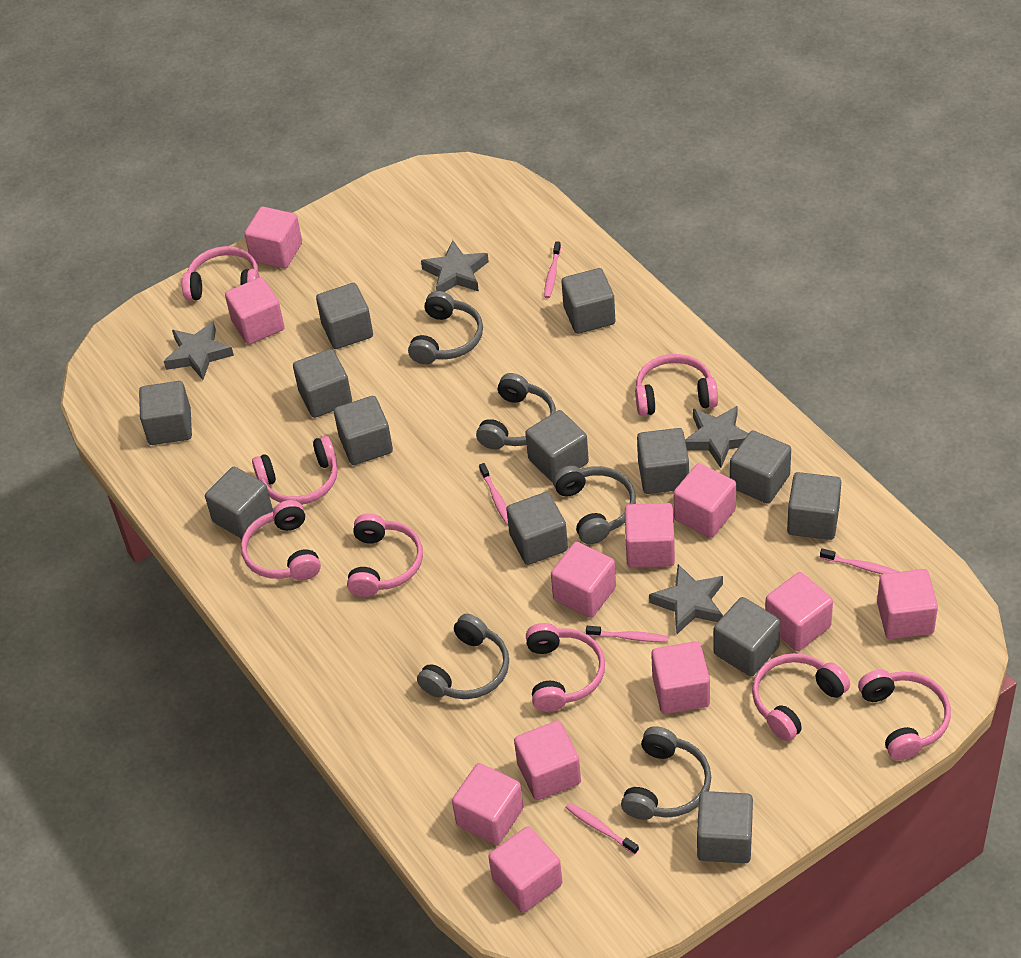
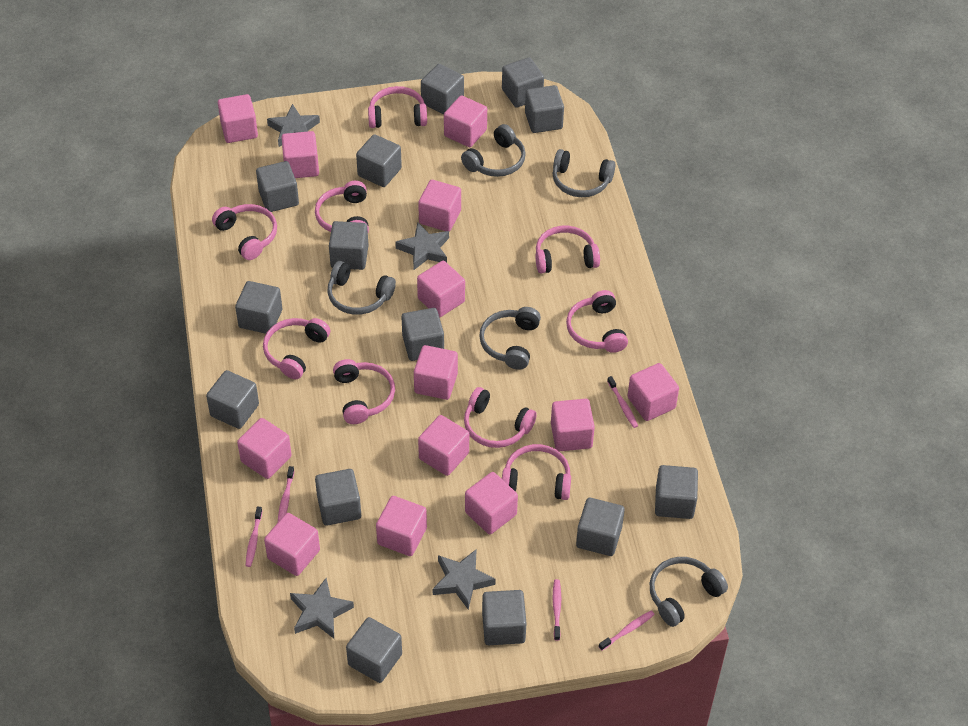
grey cube: [139,381,192,445] [205,467,273,539] [293,349,352,418] [316,283,373,349] [334,396,393,465] [506,492,568,565] [525,410,589,483] [561,268,615,334] [637,428,689,494] [697,791,753,863] [714,597,781,676] [730,431,791,504] [787,472,841,540] = 13 -> [206,370,259,429] [235,281,282,334] [256,161,299,212] [315,469,361,526] [329,221,368,270] [346,617,402,683] [356,134,402,187] [402,308,444,361] [421,64,464,114] [482,590,527,645] [502,58,544,108] [525,85,564,133] [576,498,625,556] [655,465,698,519] = 14
pink cube: [225,277,285,345] [244,207,302,269] [452,763,523,845] [488,826,563,913] [514,721,581,800] [551,542,616,618] [625,503,675,568] [651,641,710,714] [673,463,736,538] [765,572,833,651] [877,569,938,639] = 11 -> [218,94,258,143] [237,418,292,479] [264,513,320,576] [281,131,319,178] [376,496,427,556] [414,345,458,400] [417,261,465,317] [418,180,461,232] [418,415,469,476] [444,95,487,147] [465,472,518,534] [551,399,595,451] [628,363,679,421] = 13
pink headphones: [182,246,260,301] [241,500,321,580] [252,436,338,505] [347,513,423,597] [526,623,605,712] [635,354,718,416] [752,653,850,741] [858,670,951,760] = 8 -> [212,204,277,260] [263,318,330,379] [315,181,369,232] [333,359,395,424] [368,86,427,128] [464,387,537,448] [502,444,571,500] [536,226,600,274] [566,290,628,353] = 9

